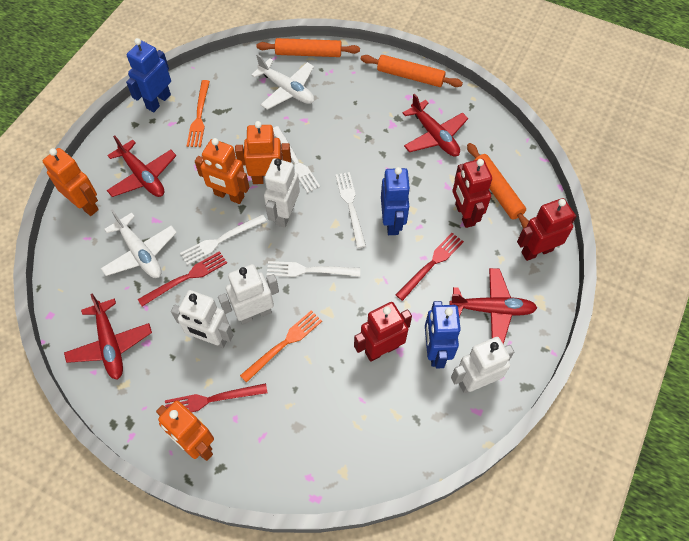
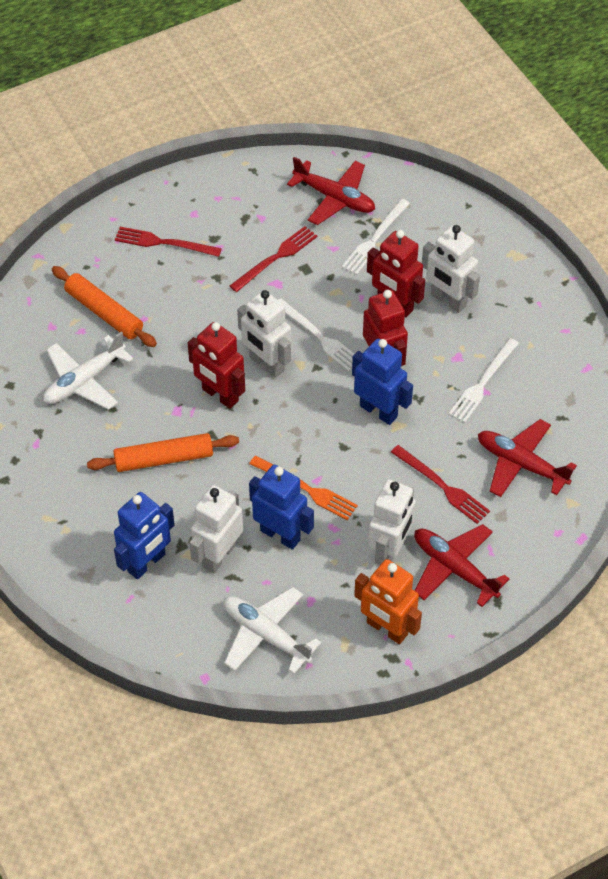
orange fork: [187,80,210,147] [240,310,322,383] = 2 -> [249,455,358,520] = 1
orange robot: [43,148,99,216] [156,401,214,461] [195,138,249,204] [235,121,291,184] = 4 -> [354,559,422,644] = 1
orange rolling pin: [257,38,360,57] [361,55,463,87] [467,143,529,228] = 3 -> [52,266,157,347] [87,433,239,472] = 2
red plane: [64,293,152,380] [107,135,176,197] [402,93,468,157] [449,268,537,344] = 4 -> [287,157,375,225] [414,524,509,607] [478,419,577,497] = 3
white fork: [180,214,267,265] [267,261,360,277] [273,126,320,193] [336,172,366,248] = 4 -> [278,298,354,372] [342,199,410,275] [449,338,519,423] = 3

